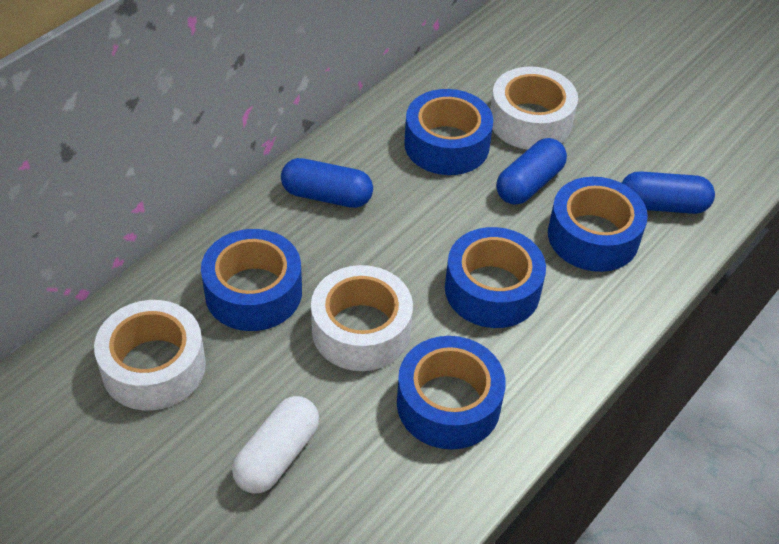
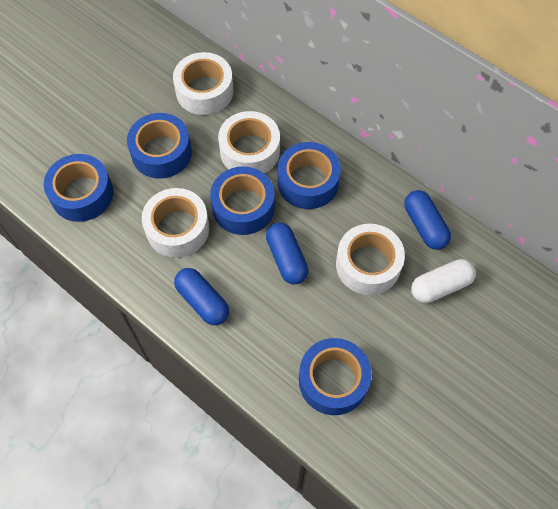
white tape: [94,300,206,410] [311,265,413,371] [490,66,578,150] = 3 -> [142,188,209,258] [173,52,234,115] [218,111,280,173] [336,224,405,295] = 4

